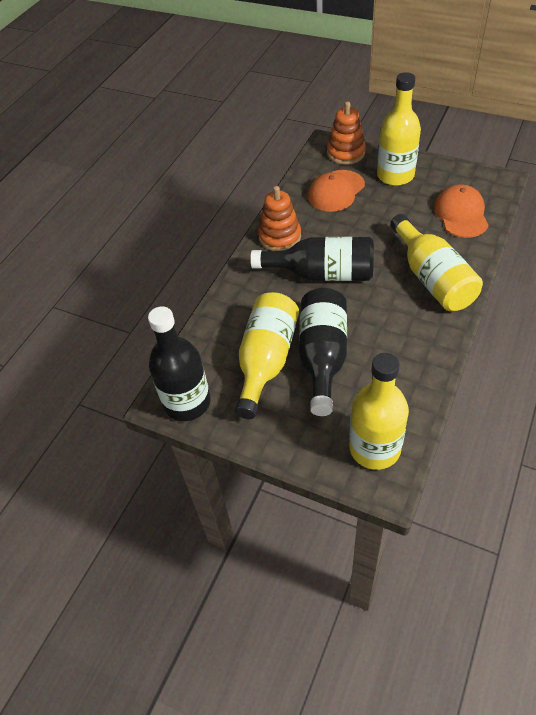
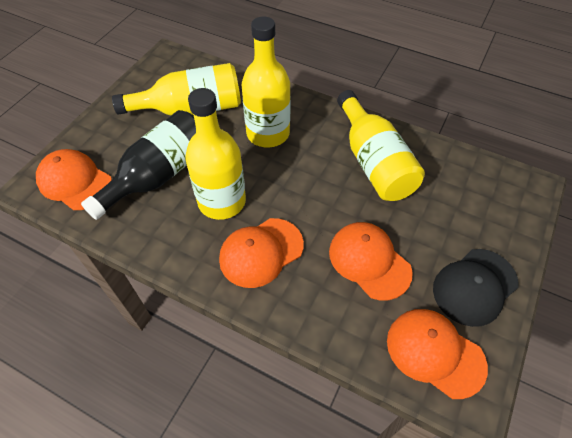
black bottle: [148,306,211,421] [250,237,374,281] [299,288,347,416] = 3 -> [81,110,196,220] = 1
black cap: none = 0 -> [433,249,519,327] = 1
orange cap: [308,170,365,212] [434,184,489,238] = 2 -> [36,149,112,210] [219,218,304,288] [329,222,413,300] [387,309,488,399] = 4
orange stacking toy: [258,186,301,251] [327,101,366,165] = 2 -> none = 0

